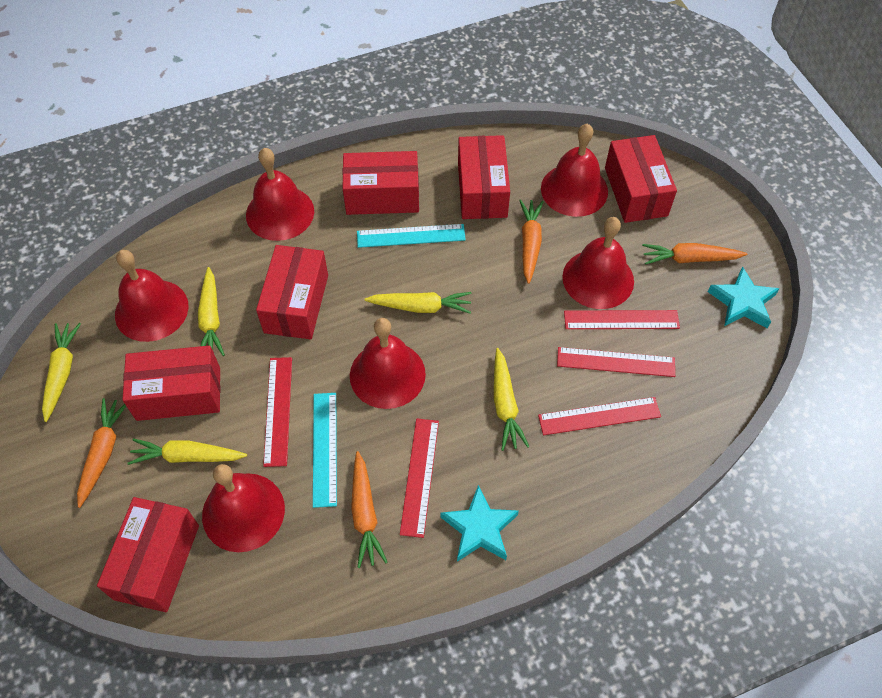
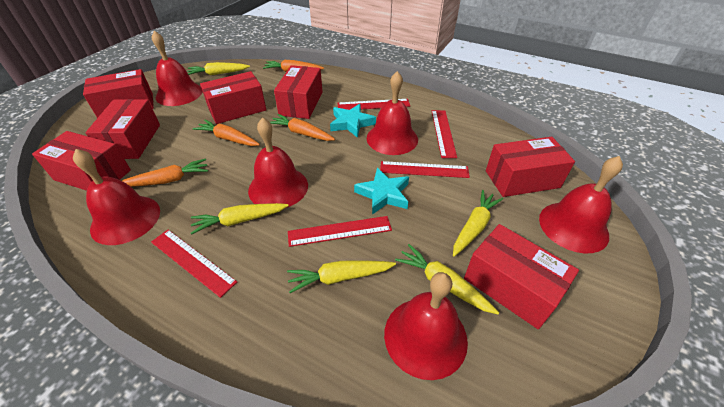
red box: [97,497,199,612] [122,346,220,421] [256,245,328,339] [342,151,419,215] [458,135,510,219] [605,135,677,223] = 6 -> [32,131,131,191] [83,69,154,118] [85,99,160,159] [200,71,266,124] [274,65,323,119] [464,224,579,329] [486,137,575,197] = 7
turquoise ruler: [313,393,337,508] [357,224,466,248] = 2 -> none = 0

